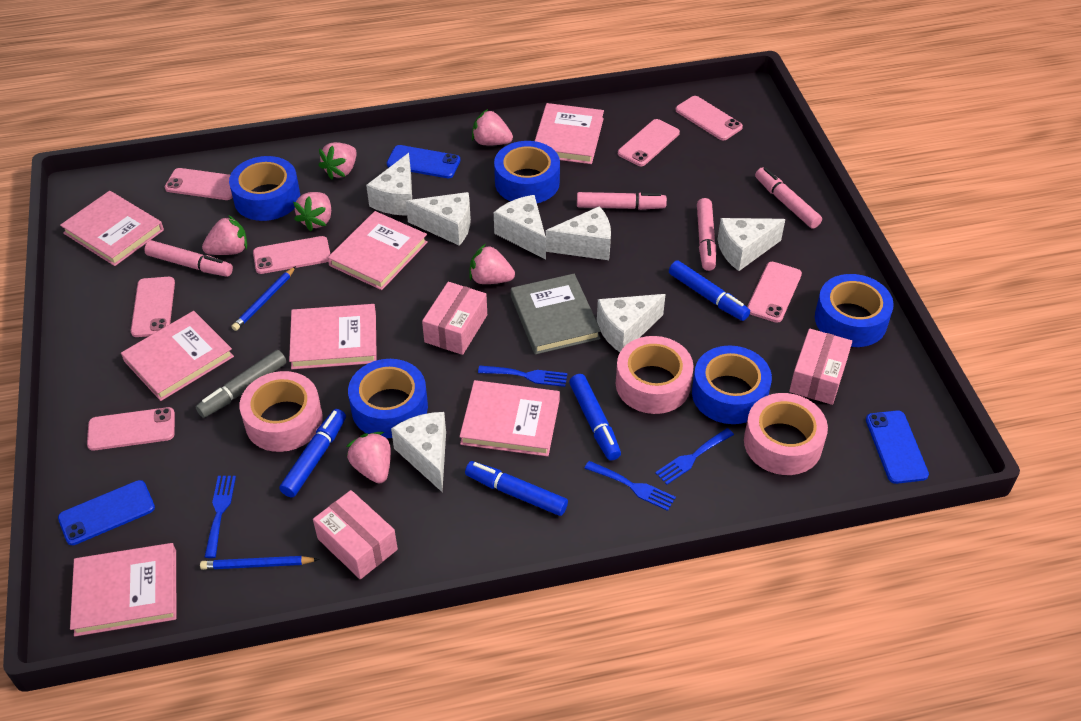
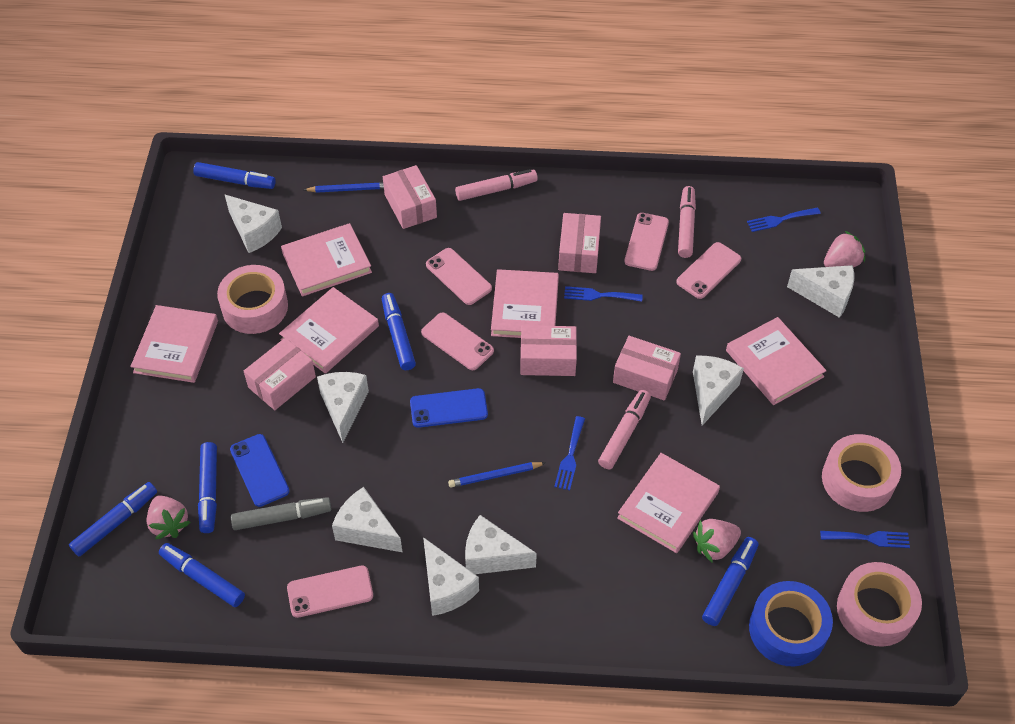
blue marker: [279,409,346,497] [465,461,568,516] [569,374,621,461] [669,260,750,321] = 4 -> [69,482,157,556] [159,543,245,607] [193,162,275,189] [198,442,217,533] [382,293,416,370] [702,537,758,626] = 6
blue phone: [58,480,155,545] [387,145,460,178] [866,410,929,484] = 3 -> [230,434,290,507] [410,388,488,428] = 2
blue tape: [229,156,300,221] [348,359,428,438] [494,141,560,203] [692,346,772,424] [815,274,894,347] = 5 -> [749,581,833,666] = 1
grey book: [511,274,601,355] = 1 -> none = 0
pink book: [60,191,164,266] [70,543,176,636] [121,311,234,401] [289,304,377,369] [328,211,428,290] [459,380,560,456] [535,103,604,164] = 7 -> [130,305,218,383] [279,287,379,374] [281,223,372,297] [491,269,559,338] [617,453,720,553] [726,317,827,405] = 6
pink box: [313,490,398,579] [422,282,487,355] [789,328,852,405] = 3 -> [244,338,316,410] [383,165,437,229] [520,325,577,376] [558,213,601,273] [613,336,681,400] = 5
pink marker: [144,240,233,277] [577,192,667,210] [697,198,716,271] [755,167,822,229] = 4 -> [455,169,538,201] [598,390,651,469] [678,186,696,258] = 3
pink phone: [87,407,175,451] [131,277,175,337] [165,168,233,200] [253,236,330,274] [618,119,680,166] [676,96,743,140] [747,262,802,323] = 7 -> [287,565,373,618] [421,312,494,370] [426,248,492,305] [624,213,669,271] [676,242,741,299] = 5
pink strawberry: [202,215,247,255] [293,192,331,231] [318,142,357,180] [346,432,391,484] [470,244,515,284] [472,109,513,145] = 6 -> [146,495,191,540] [693,519,741,563] [824,230,865,267] = 3

